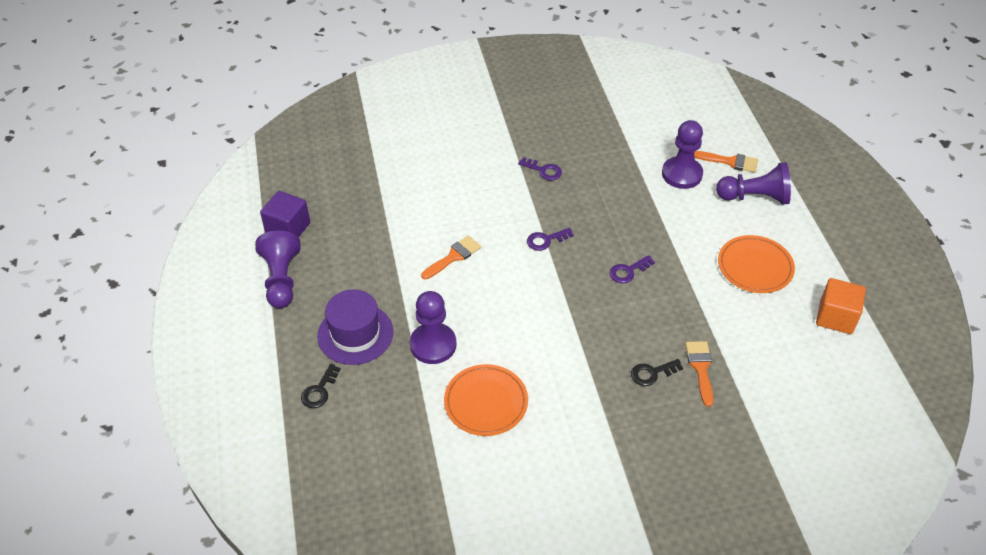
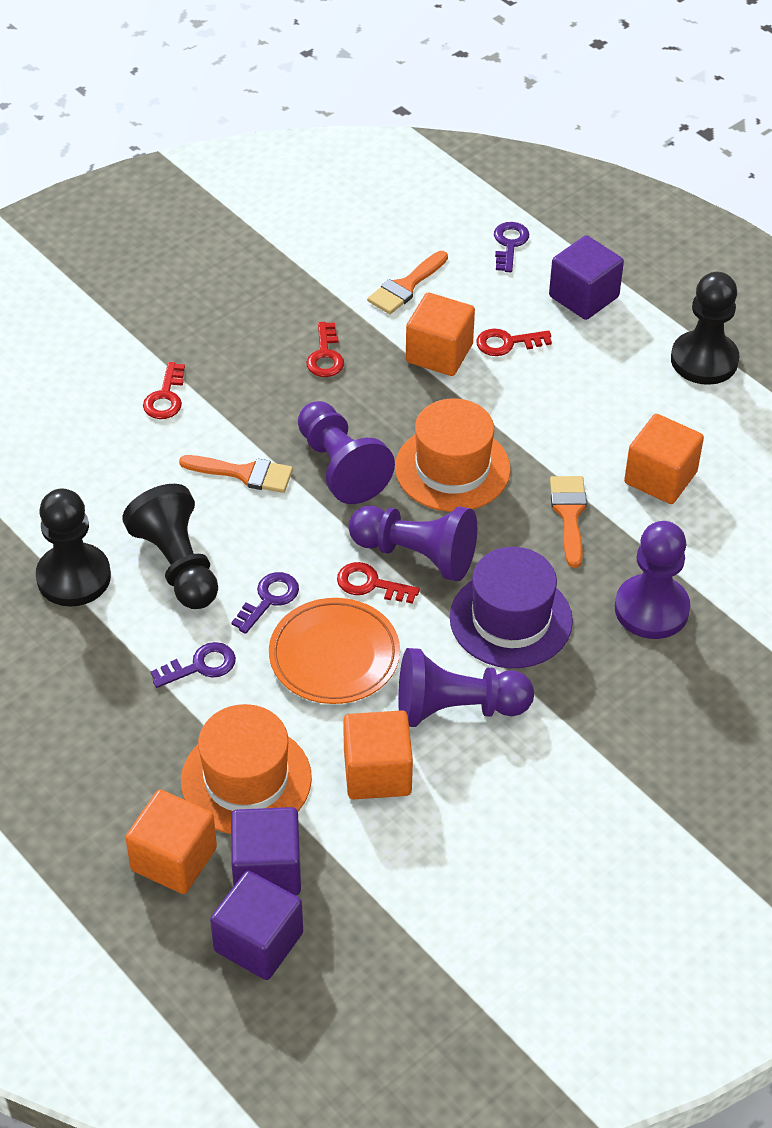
black key: [301,364,341,408] [631,359,683,386] = 2 -> none = 0
black pawn: none = 0 -> [36,488,111,607] [122,484,218,609] [671,272,739,385] = 3
orange cube: [816,278,866,334] = 1 -> [125,790,217,894] [343,710,413,799] [406,293,475,376] [624,414,704,504] = 4
orange hat: none = 0 -> [181,704,312,834] [395,398,511,512] = 2
orange plate: [444,364,528,436] [718,235,795,293] = 2 -> [269,598,400,704] = 1
purple cube: [260,191,310,238] = 1 -> [210,871,303,980] [231,807,301,896] [549,235,624,320] = 3
red key: none = 0 -> [143,362,185,419] [306,322,344,377] [337,562,420,604] [476,329,552,356] = 4

